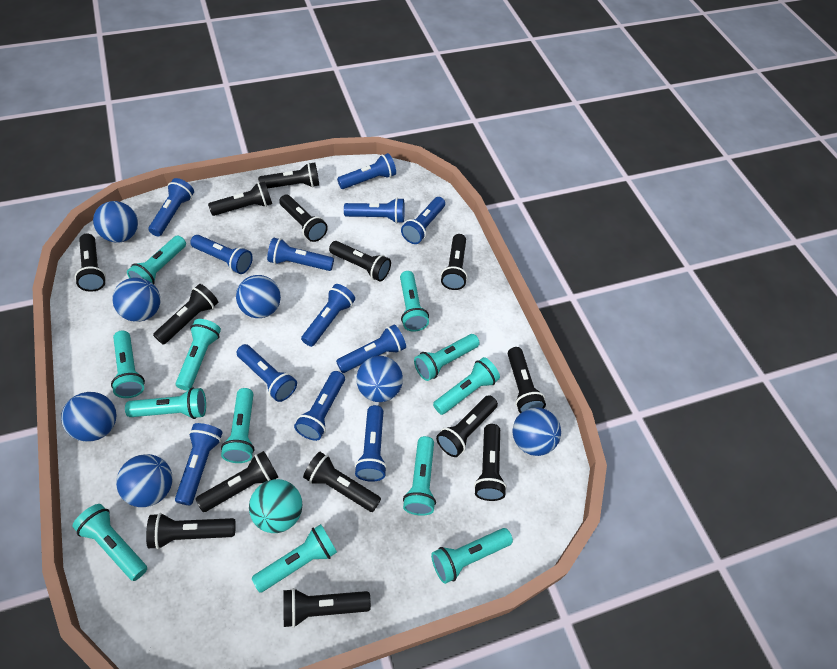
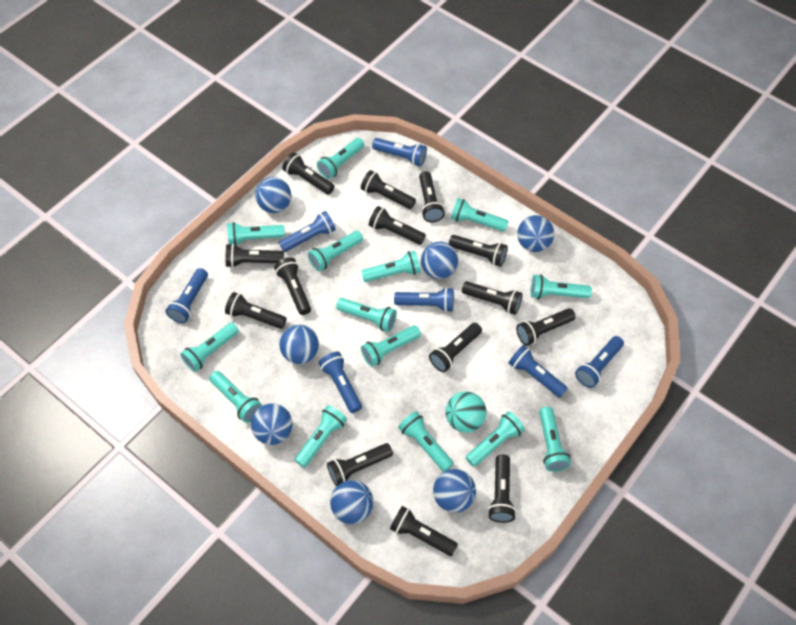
blue flashlight: [148,178,194,236] [175,423,223,505] [190,235,253,274] [236,344,297,402] [267,238,334,271] [294,371,345,441] [301,284,355,347] [336,324,406,373] [337,153,396,189] [344,198,405,223] [355,405,387,482] [401,197,445,244] = 12 -> [166,268,208,323] [279,211,336,252] [319,352,362,413] [372,138,427,166] [394,287,454,312] [509,345,568,398] [575,336,624,388] = 7
turquoise flashlight: [73,504,147,581] [111,331,145,398] [125,388,206,419] [127,236,186,284] [176,319,221,391] [221,388,254,463] [252,524,337,593] [400,271,429,332] [403,436,436,516] [414,334,480,381] [431,528,513,584] [433,357,500,415] = 12 -> [180,322,239,372] [209,371,262,423] [227,222,285,245] [295,405,347,468] [308,231,363,272] [317,138,365,179] [336,298,397,332] [361,251,421,282] [361,325,421,367] [398,411,454,472] [451,198,509,232] [466,411,525,467] [531,274,592,299] [539,407,571,472] = 14

